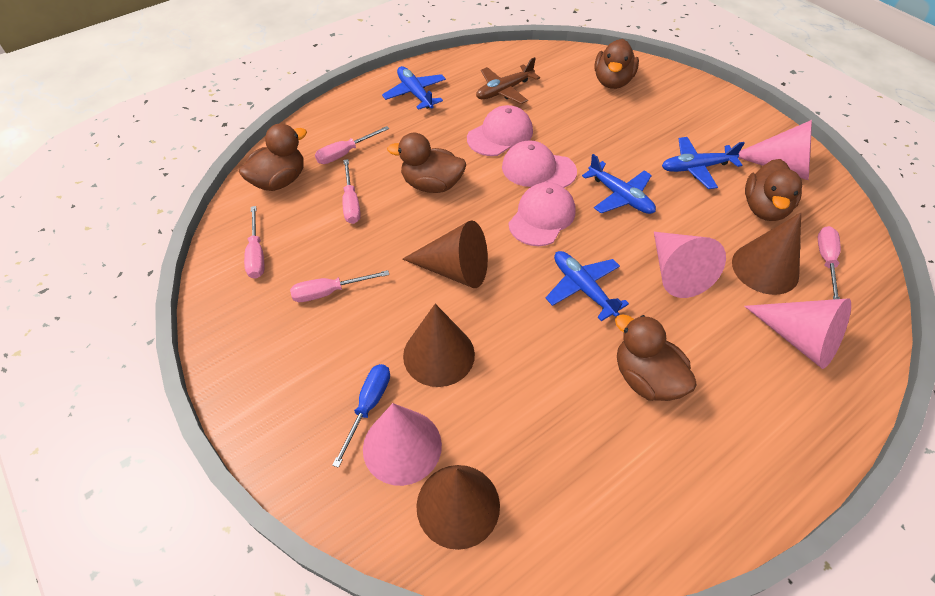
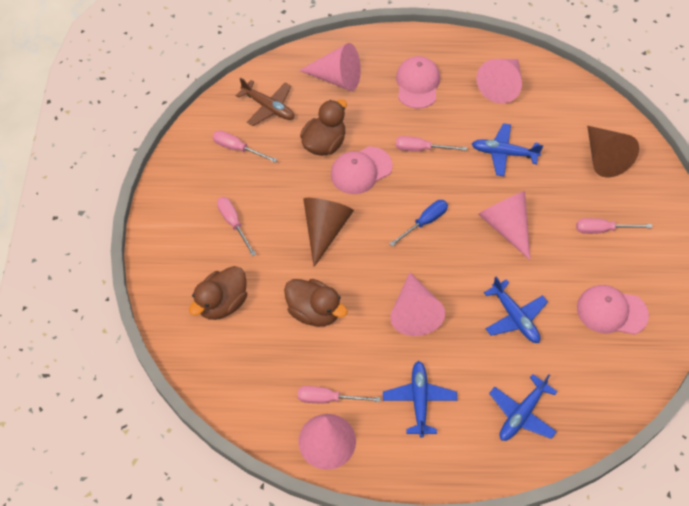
brown cone: [402,220,488,288] [403,304,475,387] [416,465,500,550] [732,213,801,295] = 4 -> [303,198,354,267] [587,126,639,178] = 2
brown duck: [239,124,307,191] [387,133,466,193] [594,39,639,89] [615,314,697,401] [745,159,802,221] = 5 -> [189,266,247,320] [284,279,348,327] [300,99,347,156] = 3
pink cone: [363,403,442,486] [654,232,726,298] [738,120,812,180] [744,298,851,369] = 4 -> [298,414,356,470] [299,43,361,91] [390,272,445,336] [476,59,522,104] [478,191,530,260] = 5

